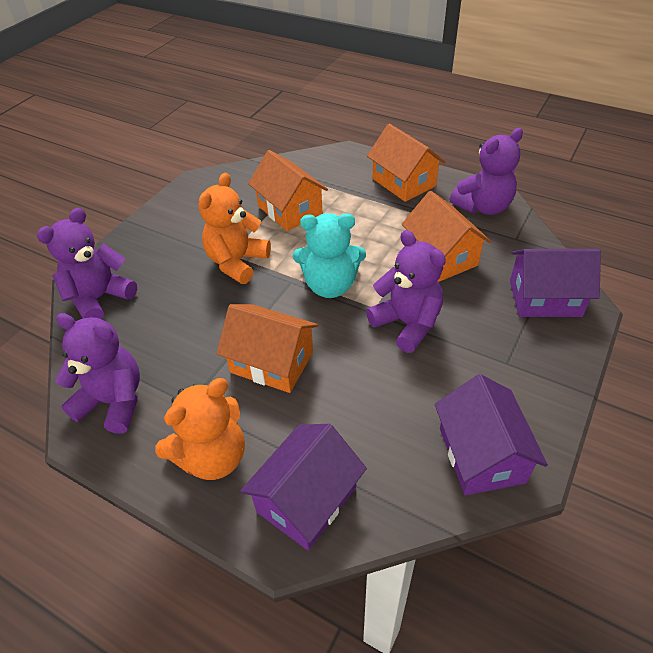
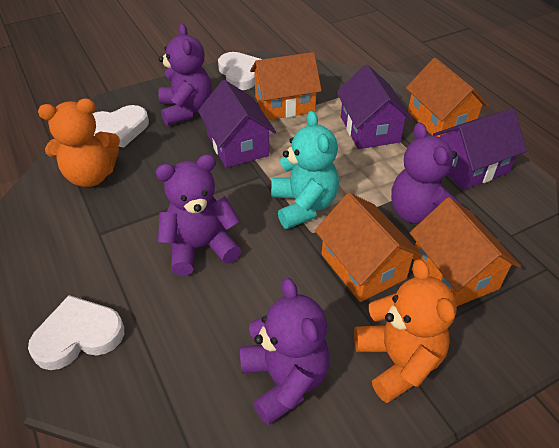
white heart: none = 0 -> [28,295,124,370] [92,105,149,148] [218,52,262,90] = 3

